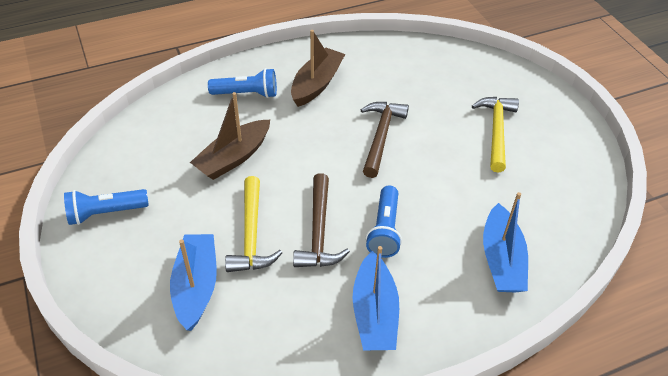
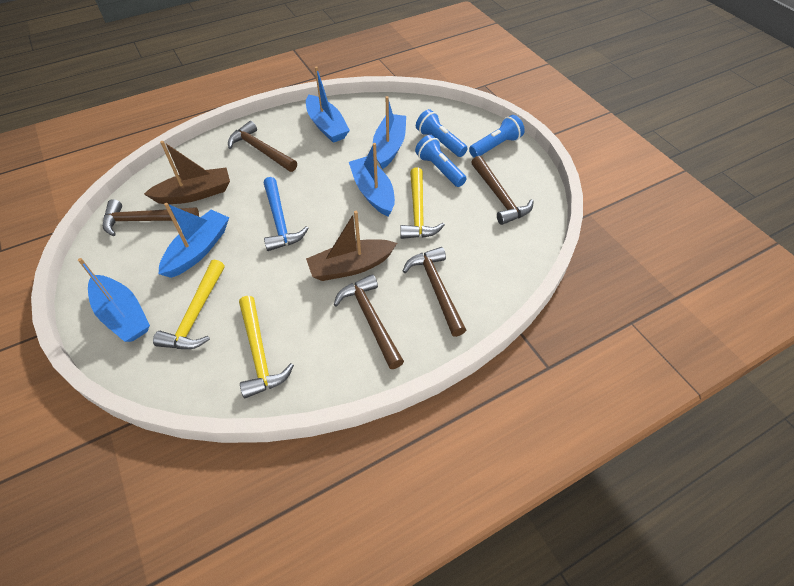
blue boat: [170,234,217,331] [353,246,399,350] [483,192,528,293] = 3 -> [78,258,150,342] [159,203,229,278] [306,66,350,143] [349,143,395,216] [373,96,406,169] = 5
blue hammer: none = 0 -> [264,177,309,251] = 1
brown hammer: [293,173,350,267] [361,102,409,178] = 2 -> [103,199,199,236] [228,121,297,172] [334,274,404,369] [403,247,466,337] [471,156,534,225] = 5
yellow hammer: [225,176,282,272] [472,97,519,172] = 2 -> [153,260,225,349] [239,296,294,398] [400,167,445,239] = 3

